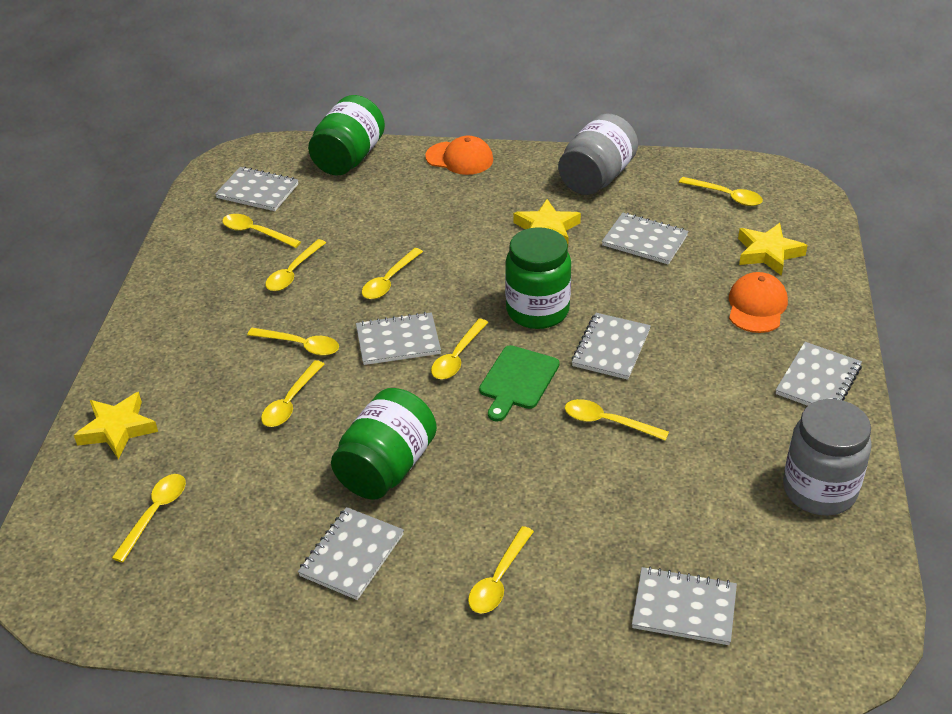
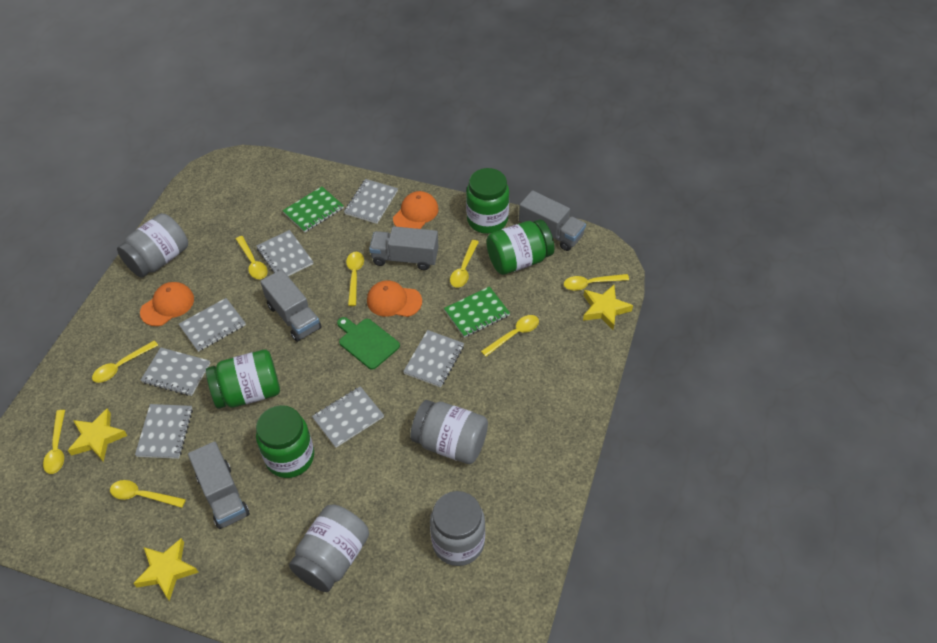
green jar: [308,95,385,175] [331,388,437,500] [505,227,571,329] = 3 -> [206,350,280,409] [256,405,314,478] [466,168,509,234] [486,220,554,275] = 4
green notebook: none = 0 -> [282,186,344,232] [444,286,510,338] = 2
grey jar: [558,114,638,195] [783,399,872,516] = 2 -> [117,213,188,278] [289,504,369,592] [410,400,488,464] [430,491,485,566] = 4
grey truck: none = 0 -> [188,441,250,529] [260,269,321,342] [369,226,439,270] [519,190,586,251] = 4
orange cap: [425,135,493,175] [729,272,788,333] = 2 -> [140,282,194,326] [367,280,422,317] [393,191,438,229] = 3
yellow spoon: [112,474,186,563] [222,214,301,248] [247,328,339,356] [261,360,324,427] [265,239,326,291] [362,248,423,299] [431,319,489,379] [468,526,534,613] [565,399,669,441] [679,177,763,206] = 10 -> [43,410,65,474] [92,340,158,383] [110,480,186,508] [236,236,268,279] [346,252,364,306] [450,240,479,288] [481,315,539,357] [564,274,629,291] = 8

